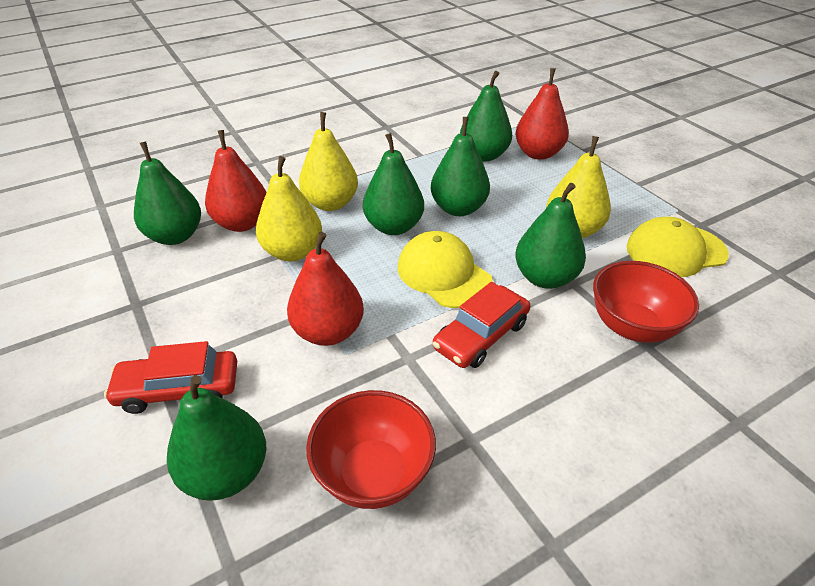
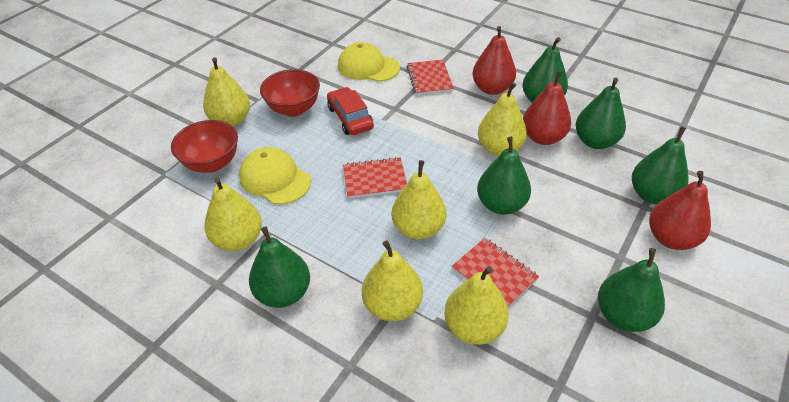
red car: [104,341,237,414] [433,282,530,368] = 2 -> [327,87,374,135] = 1
red notebook: none = 0 -> [343,157,407,199] [407,60,454,95] [452,238,539,307] = 3
yellow pear: [256,156,322,261] [299,112,358,211] [546,136,611,238] = 3 -> [203,58,250,126] [204,177,262,251] [362,240,423,321] [392,160,446,239] [444,266,509,345] [478,82,527,156] = 6

